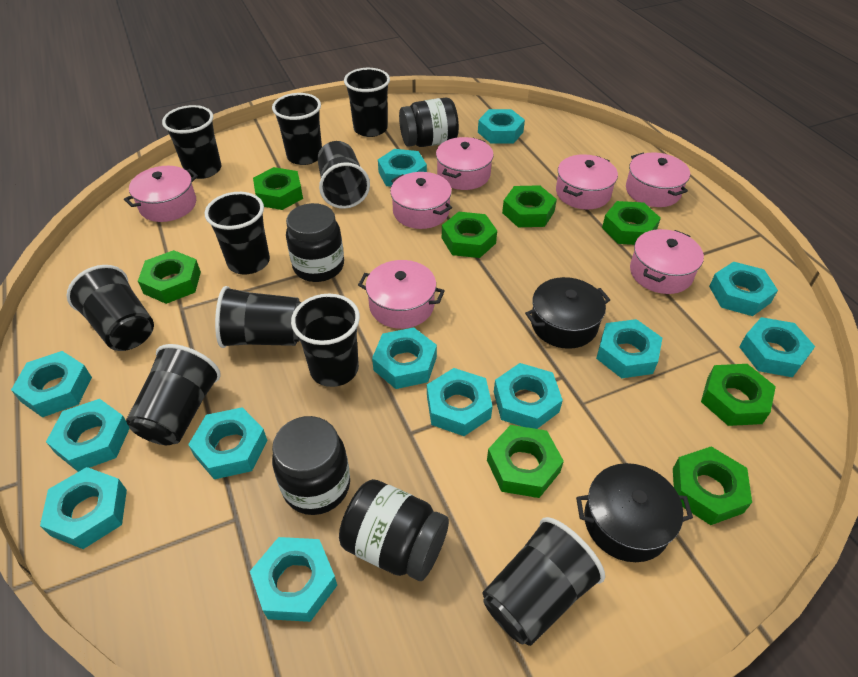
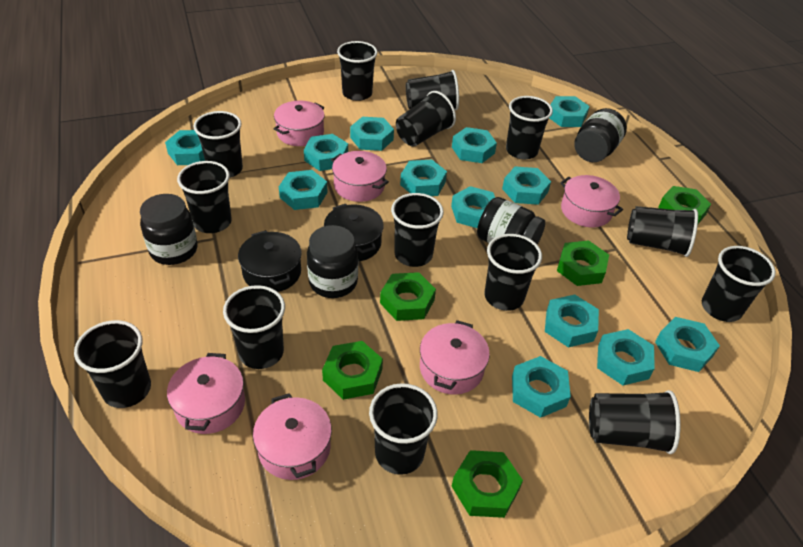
black cup: [67,265,154,351] [126,344,221,445] [162,105,221,179] [205,192,270,275] [215,286,301,348] [272,93,322,165] [291,294,360,387] [317,141,370,209] [344,68,390,137] [483,517,605,646] = 10 -> [74,320,151,408] [177,161,232,233] [193,111,243,178] [223,285,285,369] [337,41,378,101] [369,383,438,475] [391,193,444,267] [396,91,456,147] [406,70,459,110] [484,234,542,311] [506,96,553,159] [589,390,681,454] [627,206,698,257] [702,246,776,322] = 14
green nut: [138,250,201,304] [253,167,303,210] [442,212,497,258] [487,425,564,498] [502,185,557,227] [602,201,661,245] [673,446,752,525] [701,364,776,426] = 8 -> [322,341,383,400] [380,272,436,321] [452,450,523,518] [557,240,609,286] [658,186,711,224] = 5
pink pot: [124,166,198,222] [358,260,445,329] [390,172,452,229] [436,137,494,190] [556,154,618,209] [626,152,690,207] [630,229,704,294] = 7 -> [167,353,245,434] [253,393,332,480] [273,101,325,146] [331,151,389,202] [420,320,490,395] [560,175,623,227] = 6

